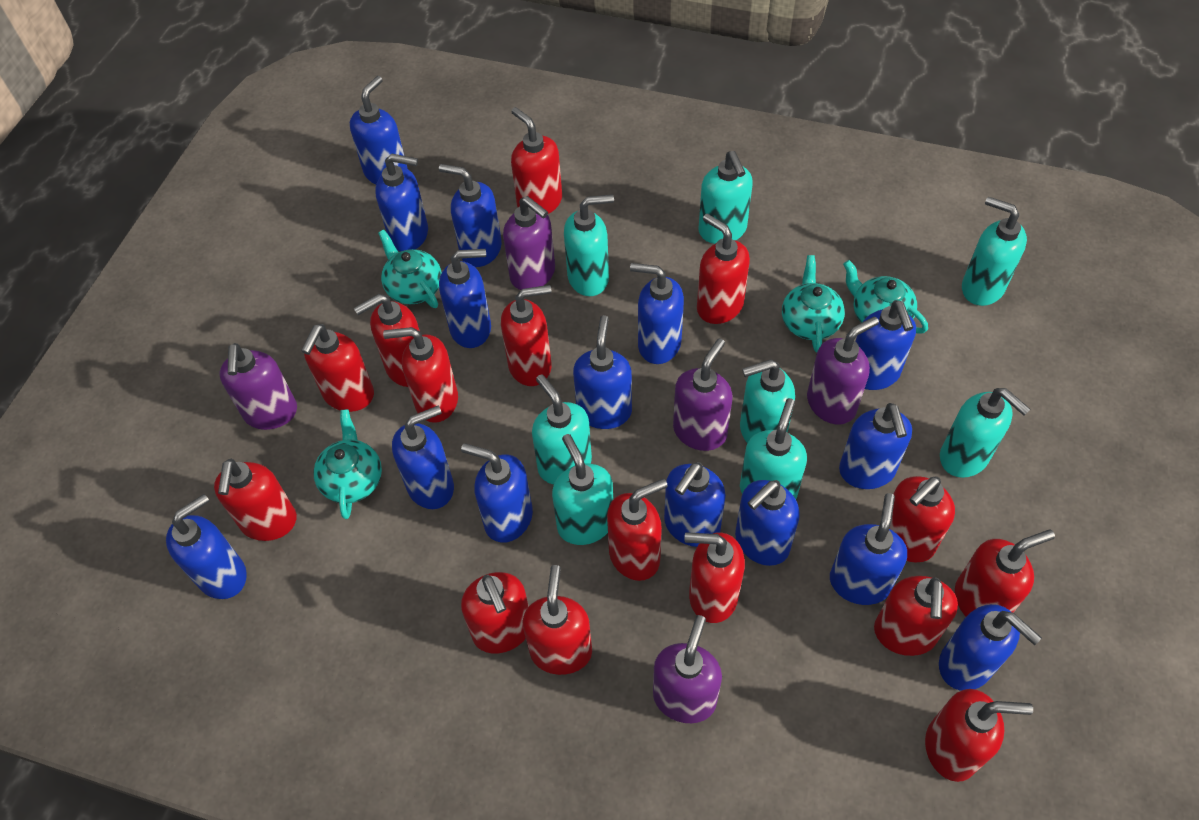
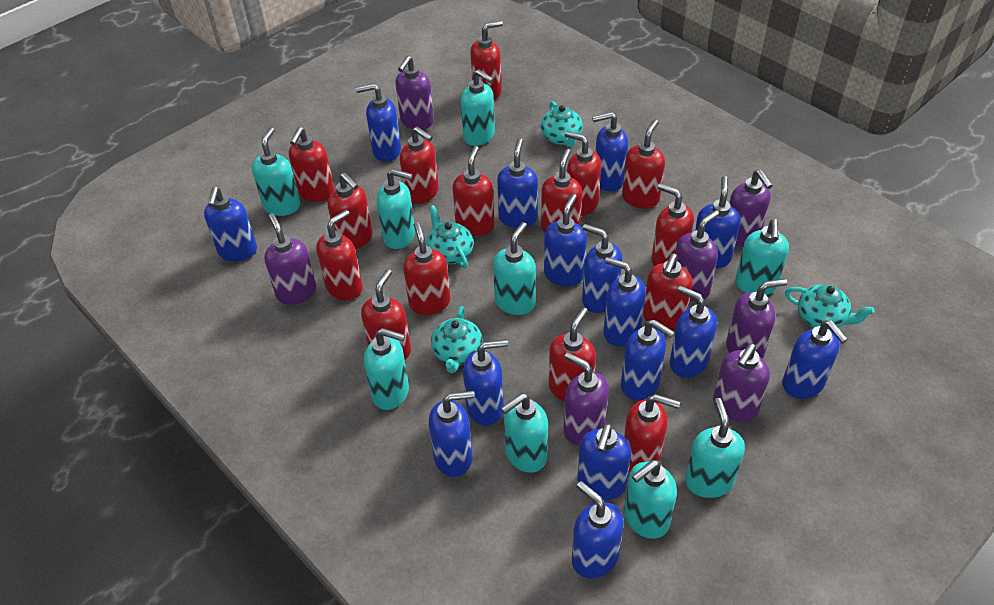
purple soap dispenser: [219,343,297,430] [503,196,555,290] [653,615,722,723] [673,338,733,451] [807,317,879,425] = 5 -> [264,213,316,305] [395,56,434,129] [564,352,609,445] [675,210,719,301] [713,344,770,422] [726,279,787,359] [729,170,773,247] = 7
turquoise soap dispenser: [532,374,592,485] [552,434,613,545] [564,194,614,296] [698,151,753,244] [740,359,795,444] [740,398,807,499] [940,388,1030,478] [962,197,1027,306] = 8 -> [252,127,300,216] [364,328,409,410] [377,169,415,249] [461,69,495,146] [493,222,536,315] [501,393,548,473] [624,460,677,539] [685,398,745,498] [735,219,789,295] = 9

